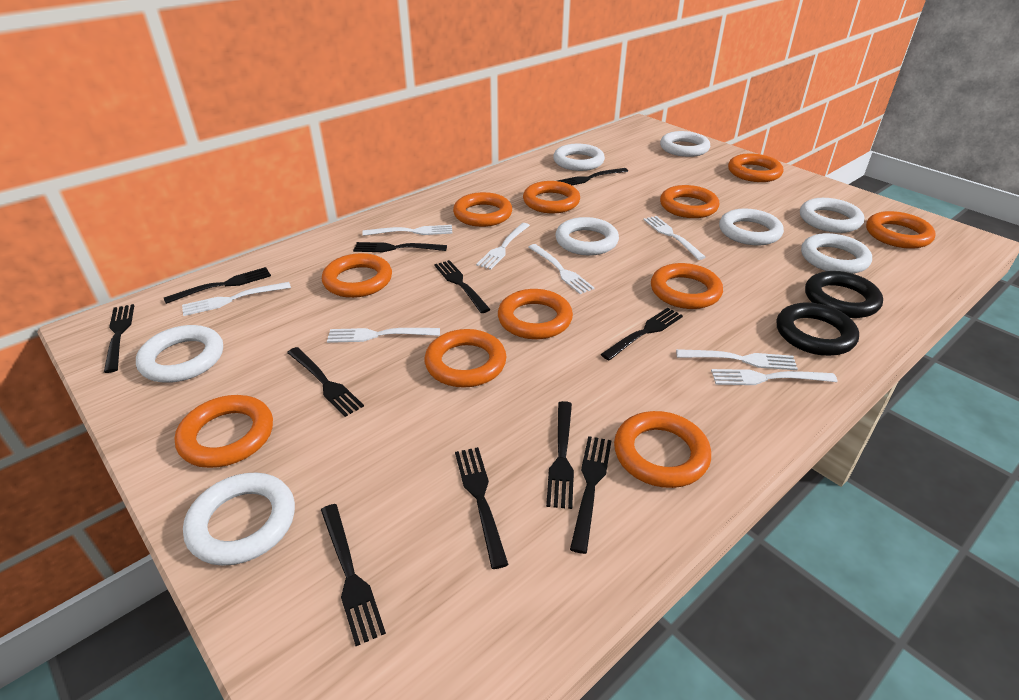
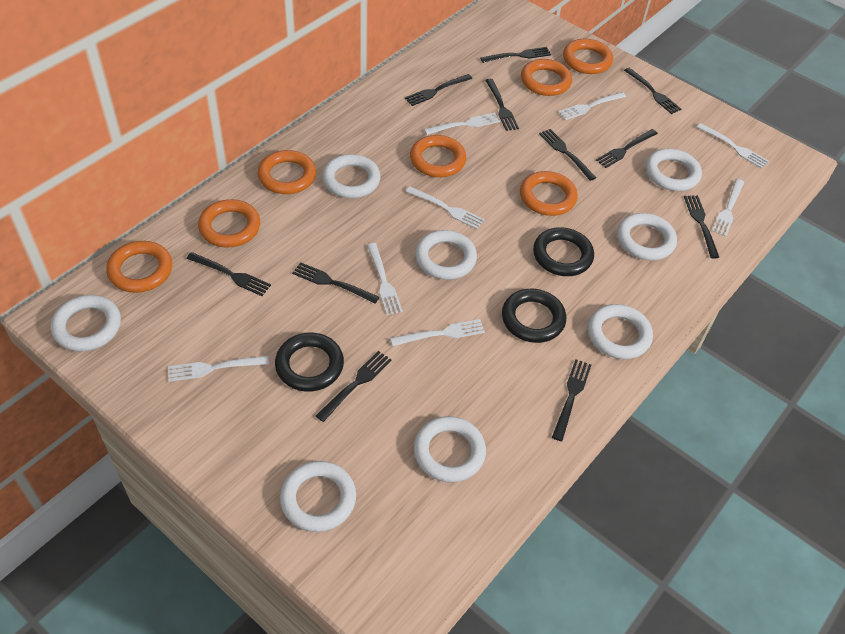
black ring: [777,302,859,356] [805,271,883,318] = 2 -> [275,333,344,392] [502,289,566,343] [533,227,594,276] = 3
orange ring: [175,395,273,468] [322,253,392,298] [425,329,506,388] [453,192,512,227] [498,289,573,339] [523,181,580,214] [614,411,711,488] [651,263,723,309] [660,185,719,218] [728,154,783,182] [866,211,936,249] = 11 -> [106,241,172,293] [198,199,260,247] [257,150,316,194] [410,135,466,177] [520,171,578,216] [521,59,572,96] [563,39,613,74] = 7

